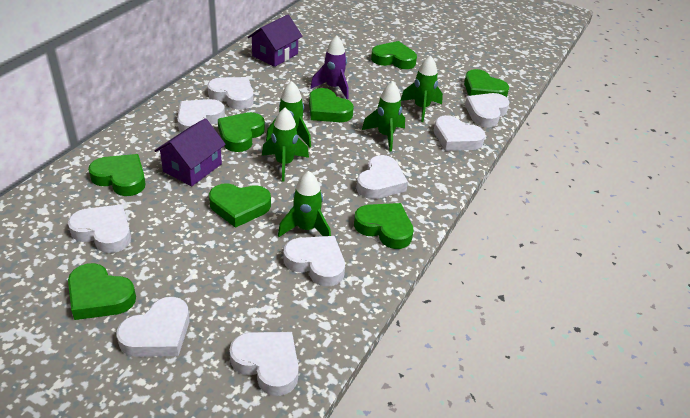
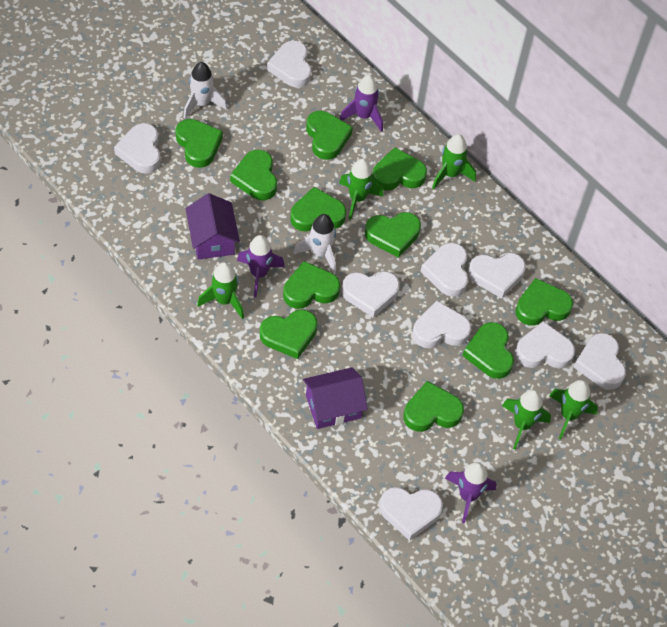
green heart: [68,263,136,320] [88,154,146,196] [209,183,271,228] [218,112,265,152] [309,88,354,122] [354,203,414,249] [371,41,417,69] [464,69,509,98] = 8 -> [175,119,223,168] [230,150,277,200] [260,310,318,359] [283,261,340,309] [290,187,346,232] [306,111,353,160] [365,212,421,258] [372,147,427,191] [403,381,464,432] [463,322,514,379] [515,278,573,326] = 11
purple rocket: [310,36,349,99] = 1 -> [237,235,285,297] [340,75,383,132] [445,462,496,523] = 3
white rocket: none = 0 -> [183,62,227,119] [293,214,336,273] = 2

